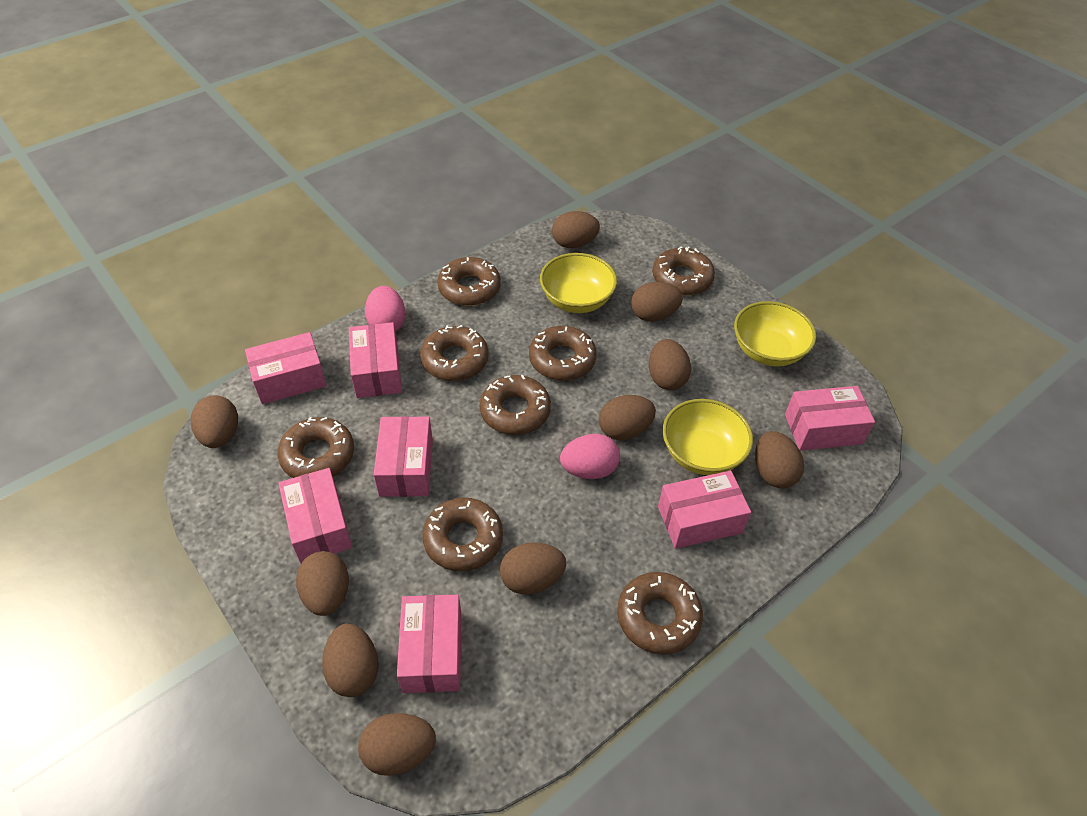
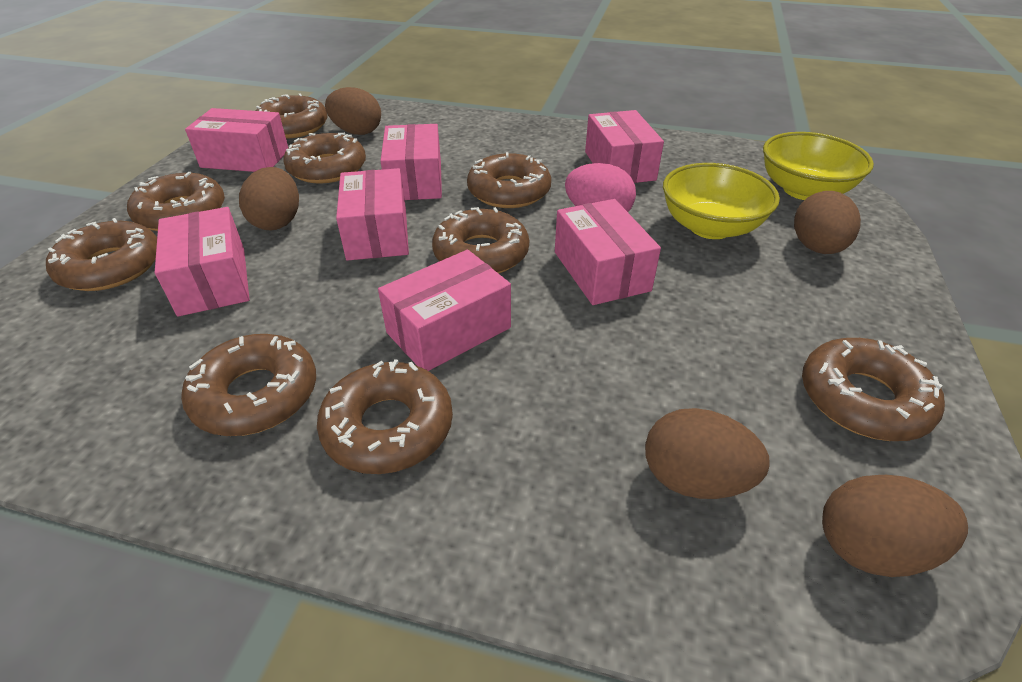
brown donut: [277,417,354,478] [420,325,489,381] [422,498,503,571] [437,257,501,306] [480,375,551,435] [529,326,597,381] [617,572,703,654] [652,246,715,295] = 8 -> [46,218,157,291] [127,172,225,231] [181,334,316,436] [256,93,328,139] [283,133,366,184] [317,359,453,474] [432,207,529,274] [467,152,551,208] [802,338,945,441] = 9
brown egg: [191,395,238,448] [296,551,349,616] [322,623,379,697] [358,713,436,776] [500,542,566,594] [552,211,600,248] [599,395,656,440] [631,282,683,322] [649,339,691,390] [755,431,804,488] = 10 -> [239,167,299,231] [325,87,381,135] [645,408,770,499] [794,191,861,254] [822,475,968,577] = 5
pink egg: [365,286,406,331] [560,434,620,479] = 2 -> [565,163,636,212] = 1
yellow bowl: [540,253,617,313] [663,399,753,475] [734,301,816,366] = 3 -> [663,163,780,239] [763,132,874,200] = 2

